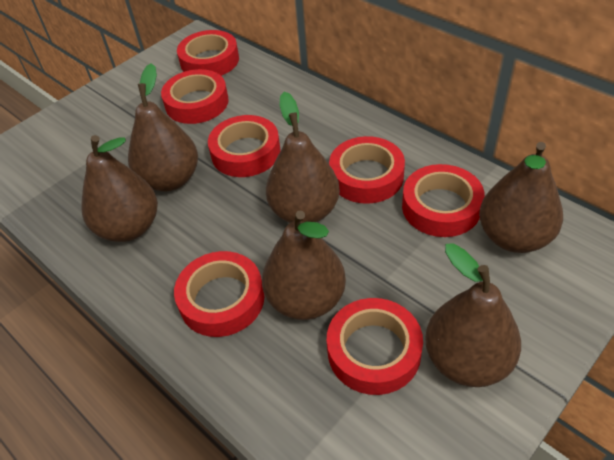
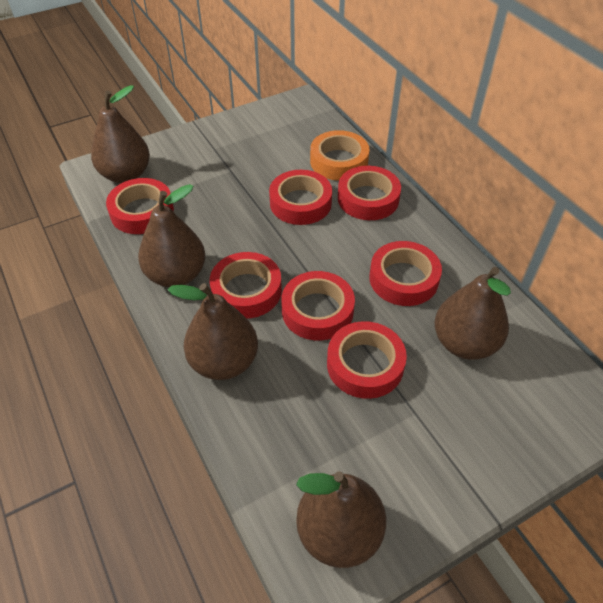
brown pear: [81,135,158,242] [128,63,198,191] [262,210,346,320] [266,92,340,223] [425,243,521,387] [479,142,563,253] = 6 -> [91,85,150,183] [138,184,205,287] [168,283,258,380] [296,471,386,568] [434,267,511,360] = 5
orange tape: none = 0 -> [310,130,369,181] = 1

